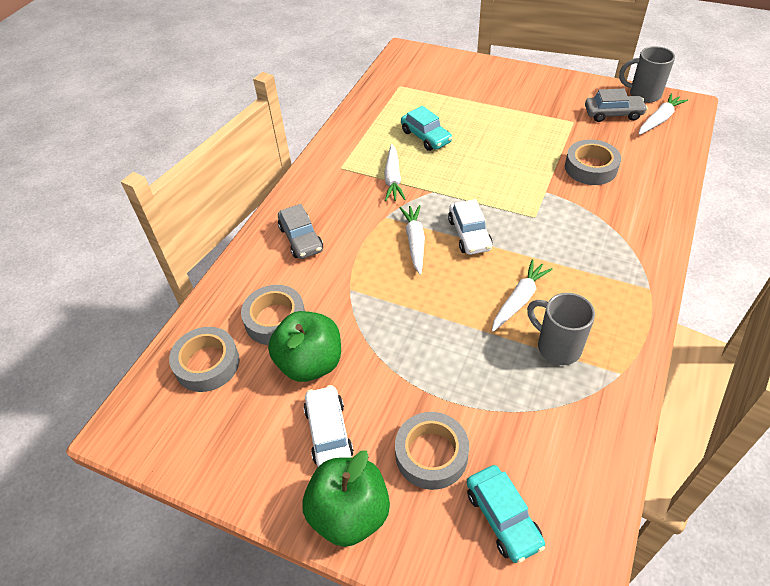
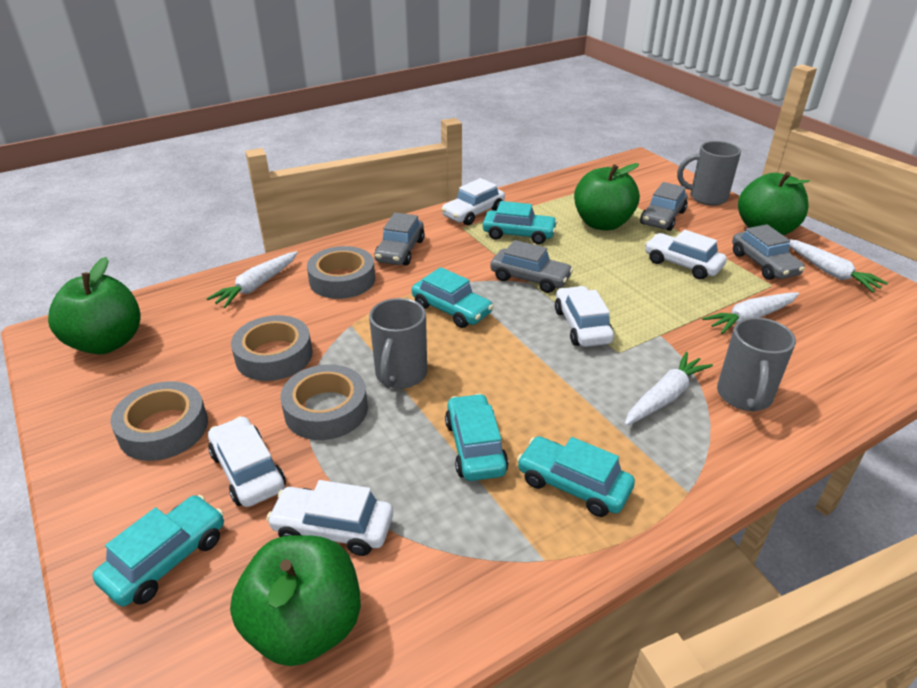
green apple: [268,311,341,382] [303,450,390,547] = 2 -> [48,257,141,354] [230,535,361,666] [574,163,640,231] [738,172,810,235] = 4
grey car: [278,204,323,259] [585,89,648,122] = 2 -> [374,213,425,265] [490,240,573,293] [640,182,688,231] [732,224,805,280] = 4
grey mug: [527,293,595,365] [619,46,675,103] = 2 -> [369,298,427,389] [677,141,741,205] [717,317,796,411] = 3
turquoise car: [401,106,452,151] [467,465,545,563] = 2 -> [93,495,224,606] [412,267,494,328] [445,393,509,481] [483,201,557,244] [517,436,635,517] = 5
white car: [303,385,354,467] [448,199,493,255] = 2 -> [208,416,286,507] [266,480,393,556] [441,178,505,225] [555,286,614,347] [645,230,727,280] = 5

